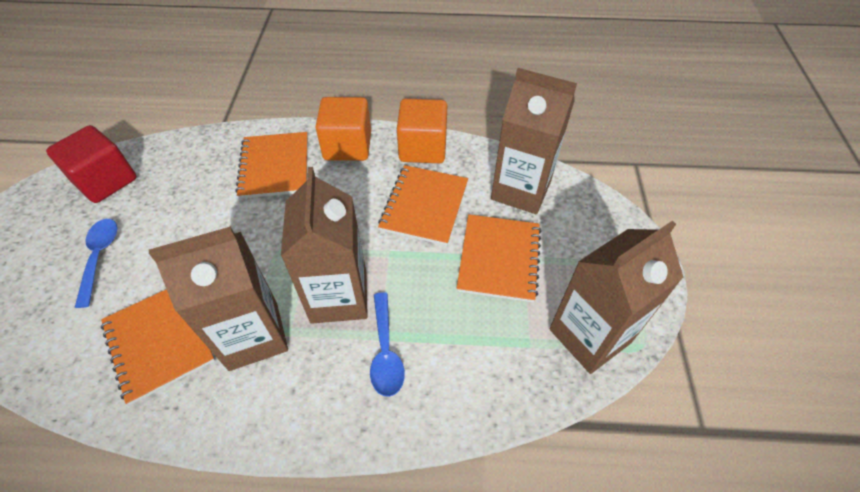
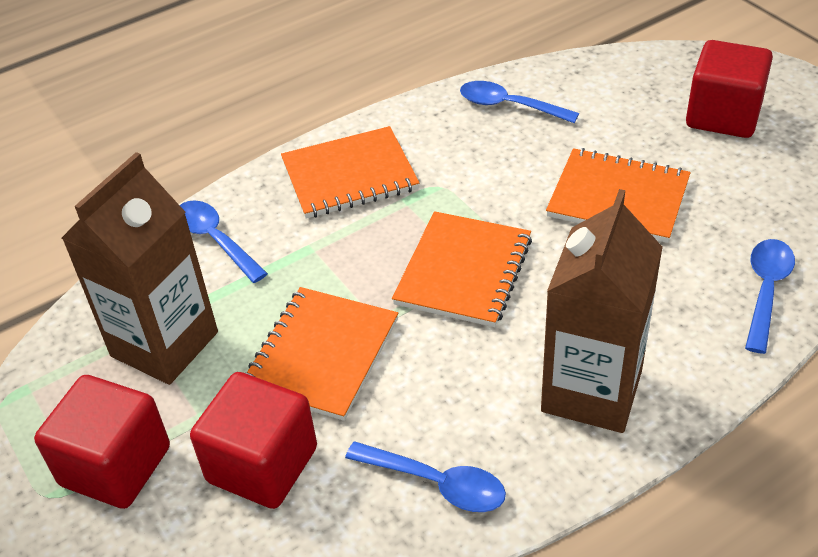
blue spoon: [75,219,117,308] [370,292,405,397] = 2 -> [180,200,268,283] [345,442,506,512] [460,81,579,123] [745,239,795,354] = 4
brown carton: [149,227,288,371] [281,167,368,324] [491,68,577,214] [549,221,684,374] = 4 -> [62,152,218,385] [541,189,663,433] = 2
orange cube: [315,97,371,161] [397,98,447,163] = 2 -> none = 0
red cube: [46,125,137,203] = 1 -> [34,375,170,509] [190,372,317,509] [686,40,773,138] = 3

